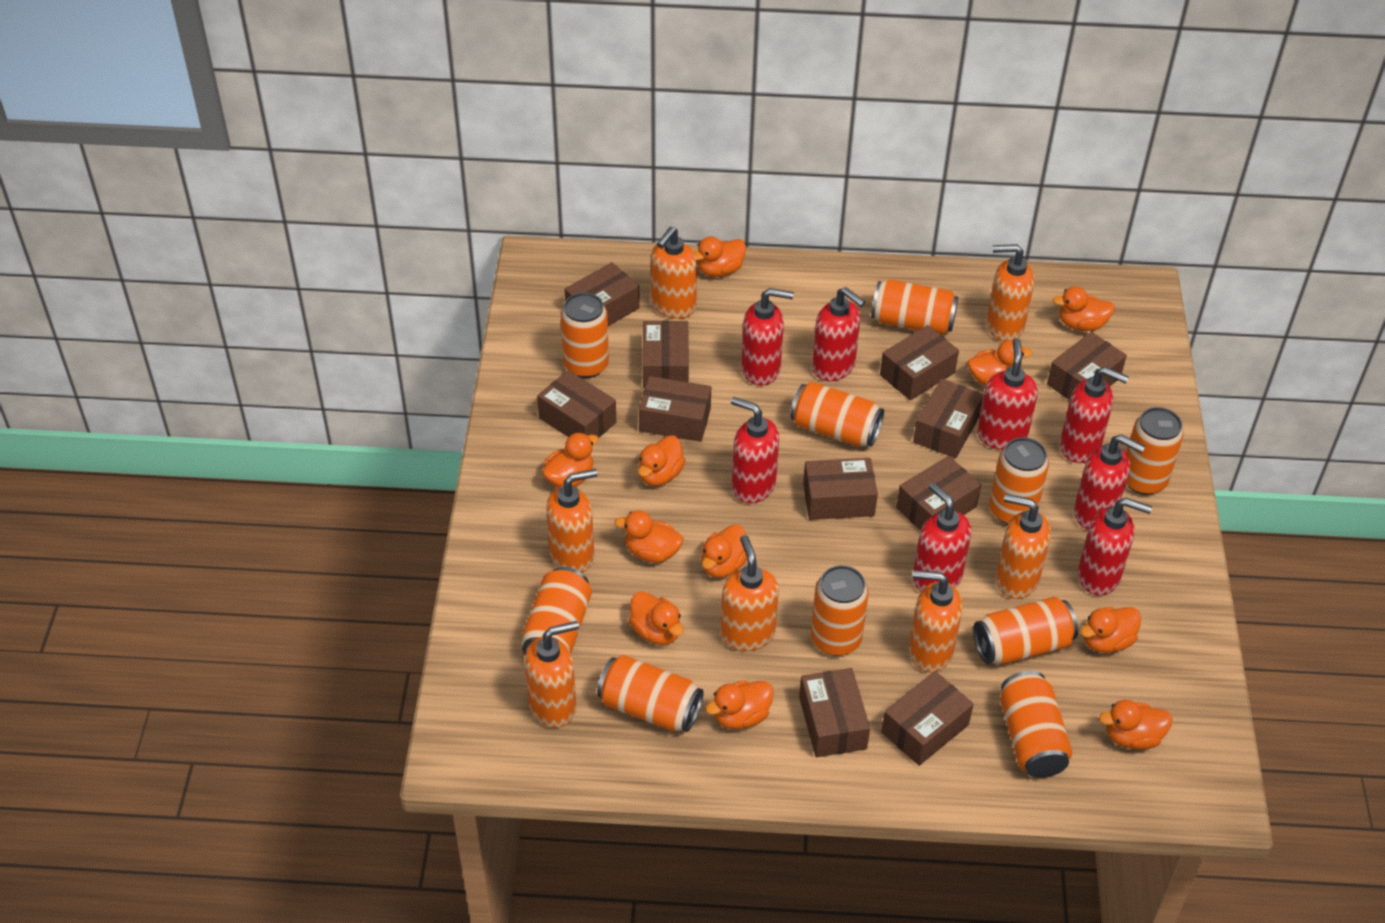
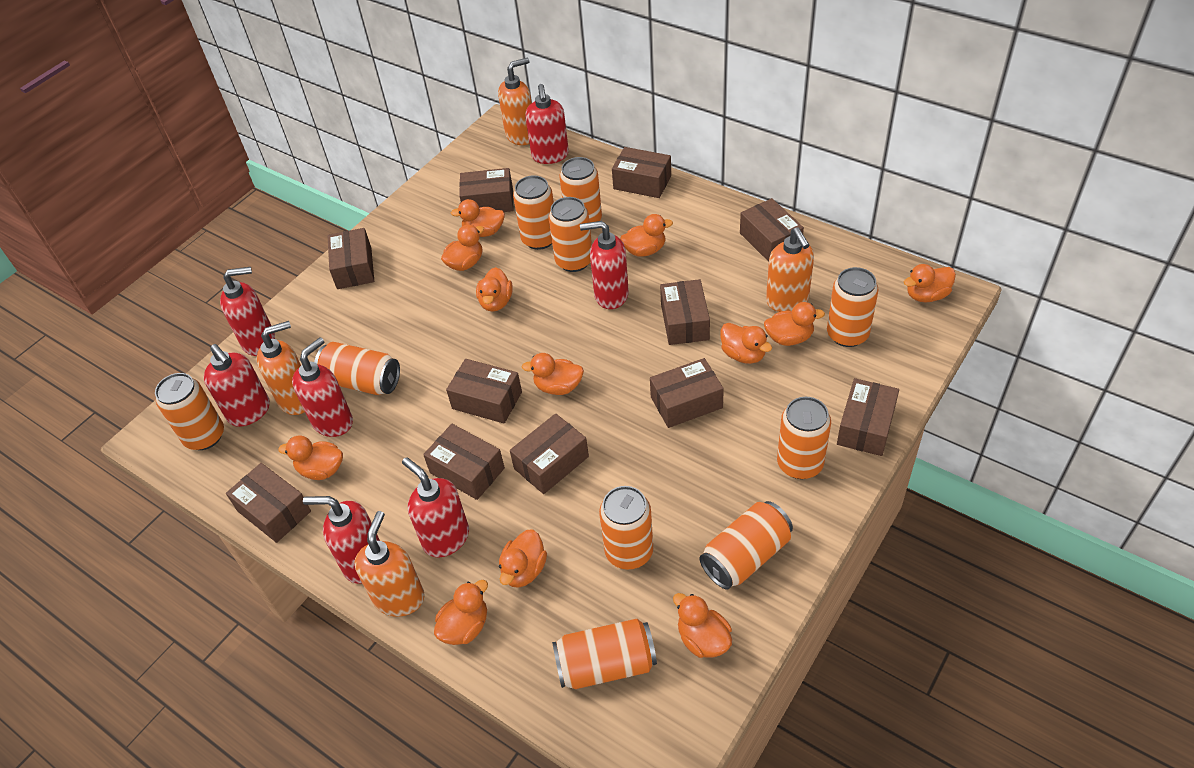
orange duck: [542,432,599,487] [615,510,683,563] [629,591,684,645] [638,436,686,486] [694,236,746,277] [701,525,747,578] [706,680,774,729] [968,340,1032,386] [1053,286,1115,331] [1080,607,1141,653] [1099,700,1172,750] = 11 -> [278,435,343,480] [434,580,488,645] [441,224,484,271] [451,199,505,237] [476,267,513,312] [499,529,547,588] [522,353,584,395] [620,214,673,257] [673,593,732,658] [720,323,772,364] [764,302,825,346] [904,264,956,302] = 12
orange soap dispenser: [525,621,579,728] [546,469,598,573] [651,227,697,319] [721,535,779,651] [909,570,962,672] [986,244,1034,341] [996,494,1051,599] = 7 -> [257,321,305,415] [354,511,425,617] [498,58,532,145] [766,227,814,312] = 4
red soap dispenser: [731,397,779,503] [741,288,794,386] [812,287,865,381] [913,482,971,592] [977,338,1038,450] [1060,367,1129,463] [1074,434,1146,530] [1078,498,1152,596] = 8 -> [204,344,270,427] [220,267,275,356] [292,337,353,437] [303,496,380,584] [402,457,469,557] [525,84,569,164] [580,221,629,309] = 7

